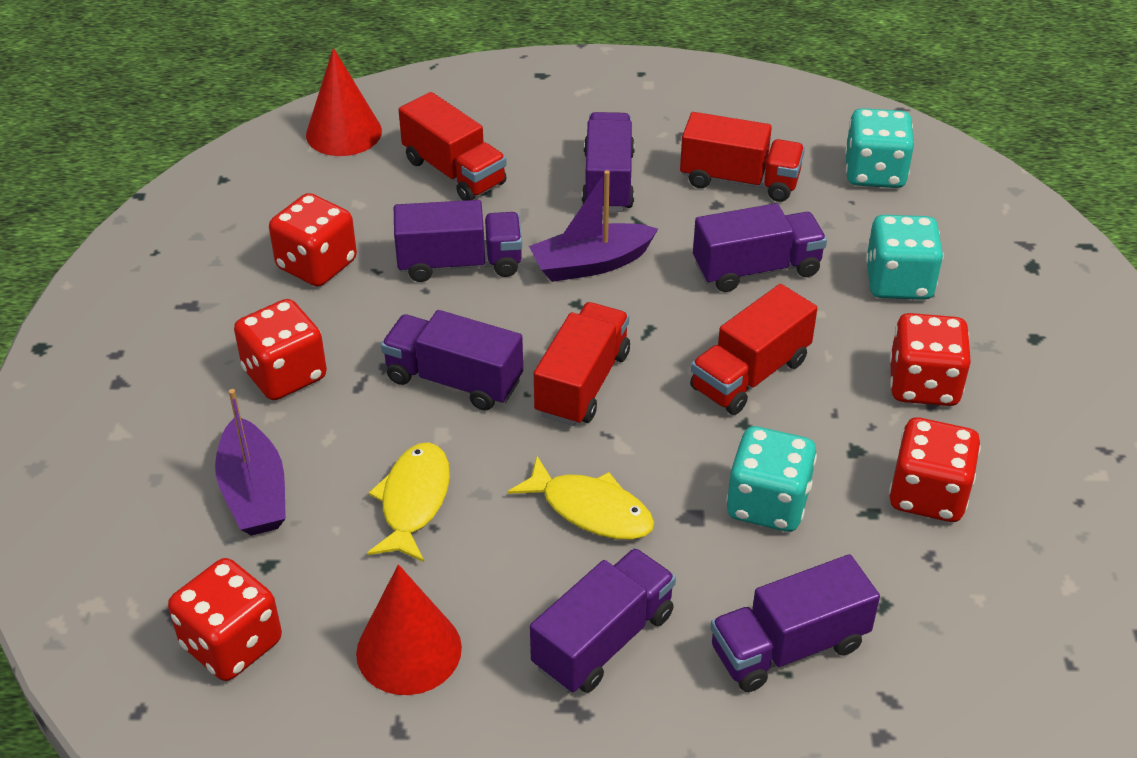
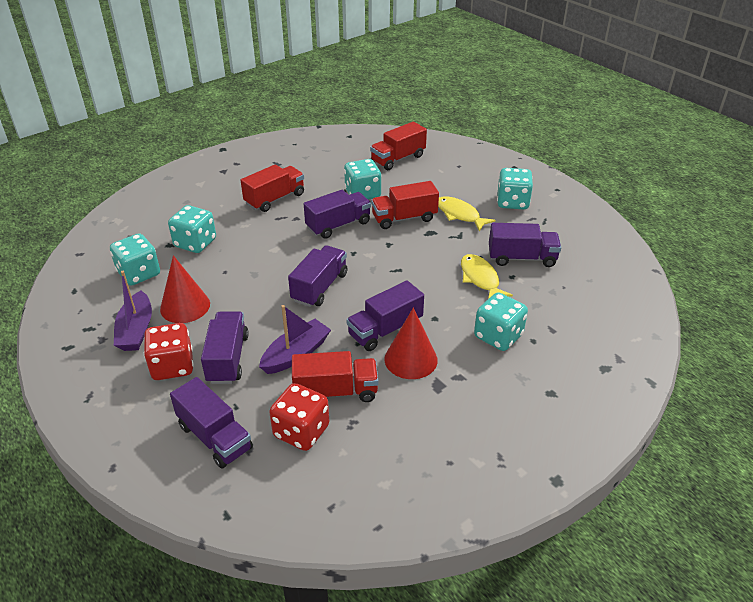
red dice: [168,558,282,681] [234,299,327,400] [269,193,357,287] [889,313,971,406] [889,417,981,522] = 5 -> [144,323,194,380] [269,383,329,451] = 2
turquoise dice: [726,426,817,532] [845,108,914,188] [866,215,944,300] = 3 -> [110,233,160,286] [168,205,216,253] [344,159,382,199] [474,292,528,351] [497,168,533,210] = 5

